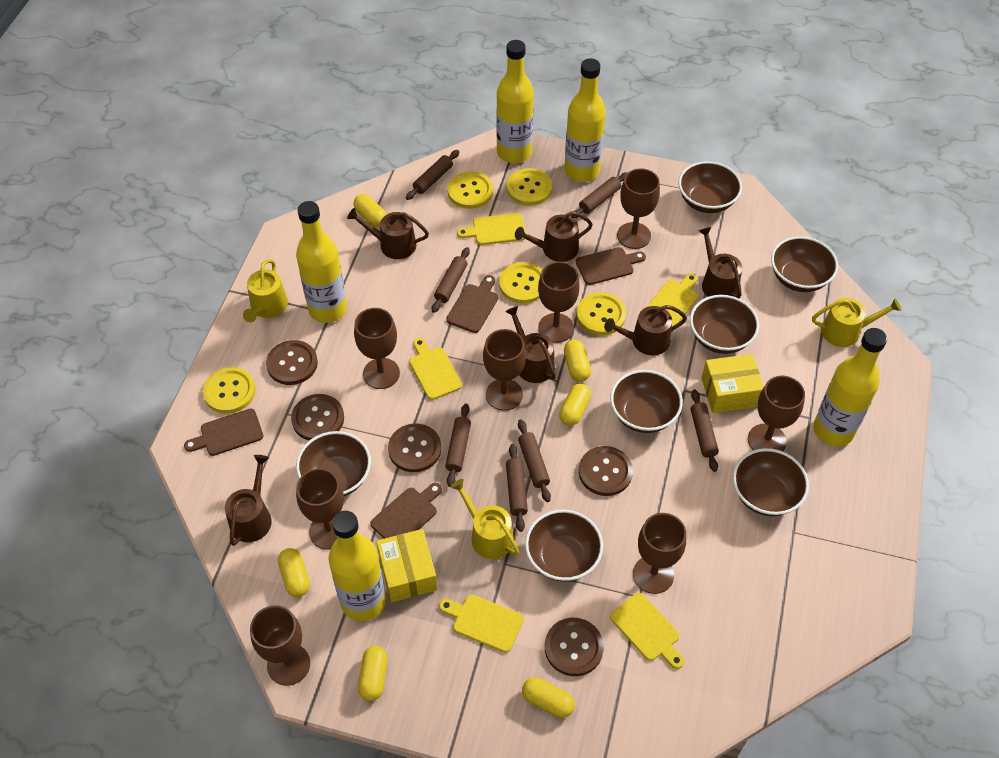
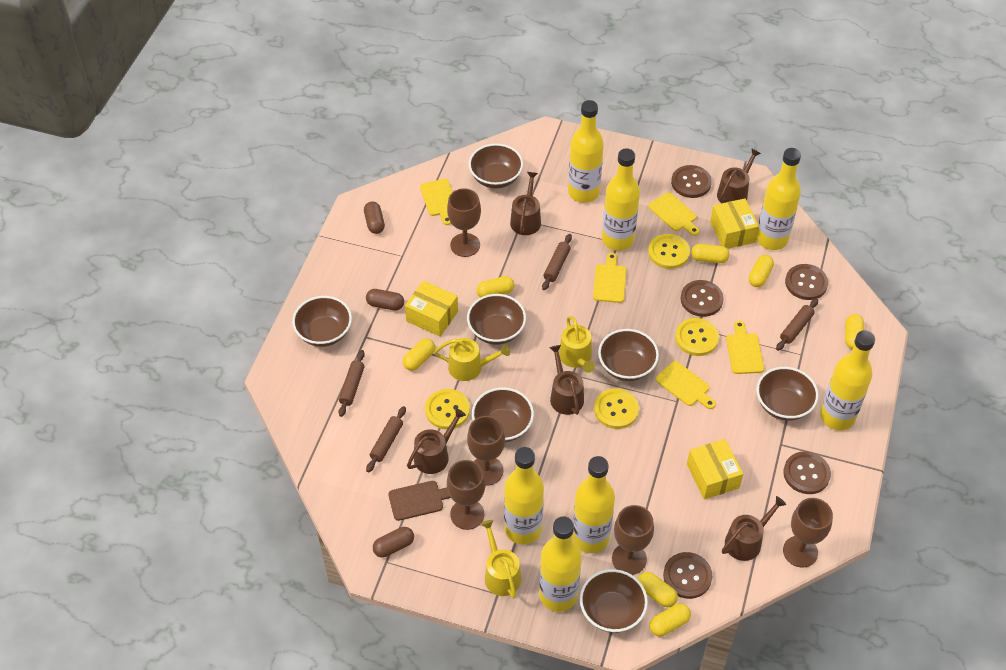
brown capsule: none = 0 -> [364,201,385,234] [366,289,404,311] [373,527,414,558] = 3
brown cutting board: [184,408,264,456] [370,483,442,539] [446,275,498,333] [576,247,646,285] = 4 -> [388,481,451,521] = 1
brown goblet: [250,605,310,686] [296,468,344,550] [354,308,400,389] [483,329,526,411] [538,262,580,343] [617,168,660,249] [633,513,686,594] [748,376,805,451] = 8 -> [447,188,481,257] [447,460,486,530] [467,416,505,486] [612,505,654,575] [783,498,833,568] = 5
brown rolling pin: [406,150,459,200] [432,247,470,313] [445,403,471,487] [506,444,528,532] [518,419,551,502] [571,172,628,218] [691,389,719,472] = 7 -> [339,350,365,417] [366,406,406,473] [542,234,572,290] [776,298,818,351] = 4
brown watering can: [225,455,272,546] [347,208,429,259] [505,306,556,383] [515,211,593,262] [604,305,687,355] [699,227,742,299] = 6 -> [407,408,466,474] [510,172,541,235] [549,345,584,415] [717,148,761,203] [722,496,786,561] = 5
yellow bottle: [296,201,347,323] [329,511,386,621] [496,40,534,163] [564,58,606,182] [813,328,887,446] = 5 -> [504,447,544,544] [539,516,582,612] [568,100,604,203] [572,456,615,553] [602,148,640,251] [757,148,801,250] [820,330,875,431] = 7
yellow box: [376,529,438,602] [702,354,764,413] = 2 -> [405,281,458,337] [687,439,743,499] [710,198,759,249] = 3
yellow button: [203,367,256,413] [447,171,493,209] [499,262,542,304] [507,168,552,206] [576,293,626,335] = 5 -> [425,389,470,429] [594,388,639,429] [648,234,690,269] [675,318,719,356] = 4
yellow capsule: [278,548,310,597] [354,194,387,227] [358,646,388,701] [522,677,575,718] [559,384,591,426] [564,339,591,382] = 6 -> [403,338,435,371] [477,276,515,298] [638,572,678,607] [649,604,691,636] [691,244,730,263] [749,255,774,287] [845,314,864,350] = 7

